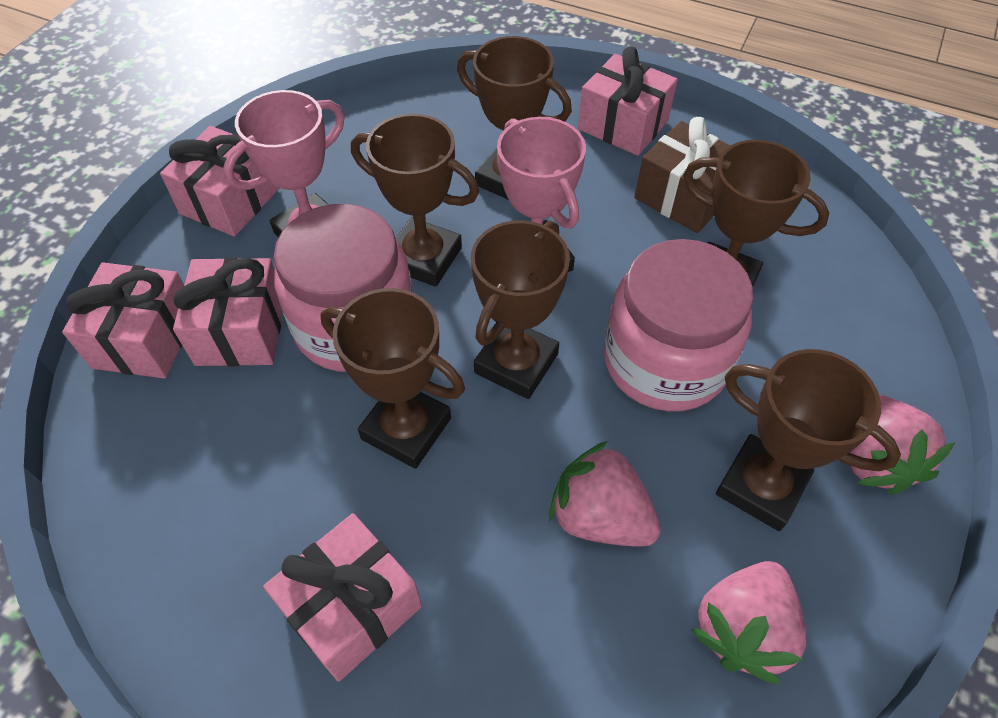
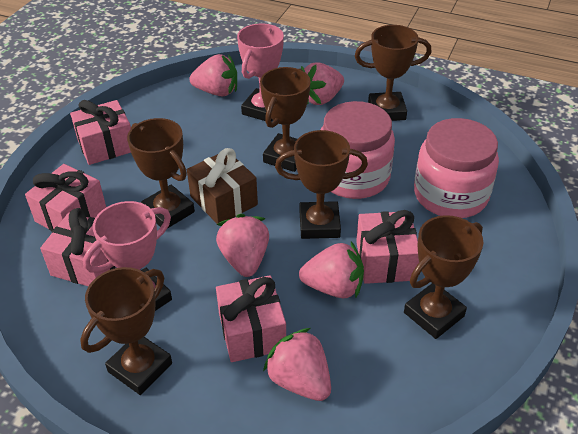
pink strawberry: [549,441,661,547] [691,561,806,684] [850,394,956,495] = 3 -> [189,54,237,96] [216,214,269,277] [263,328,331,401] [299,241,364,298] [301,62,344,105] = 5

